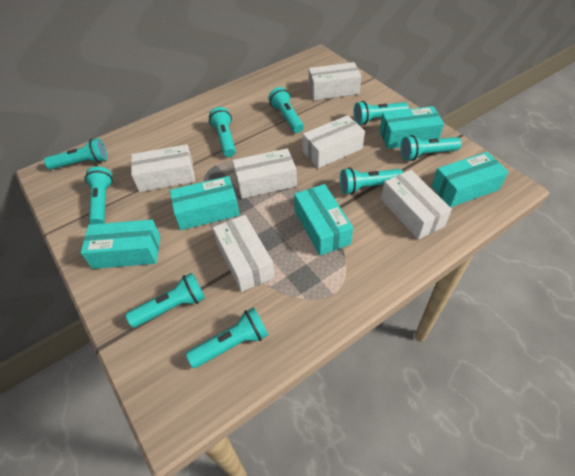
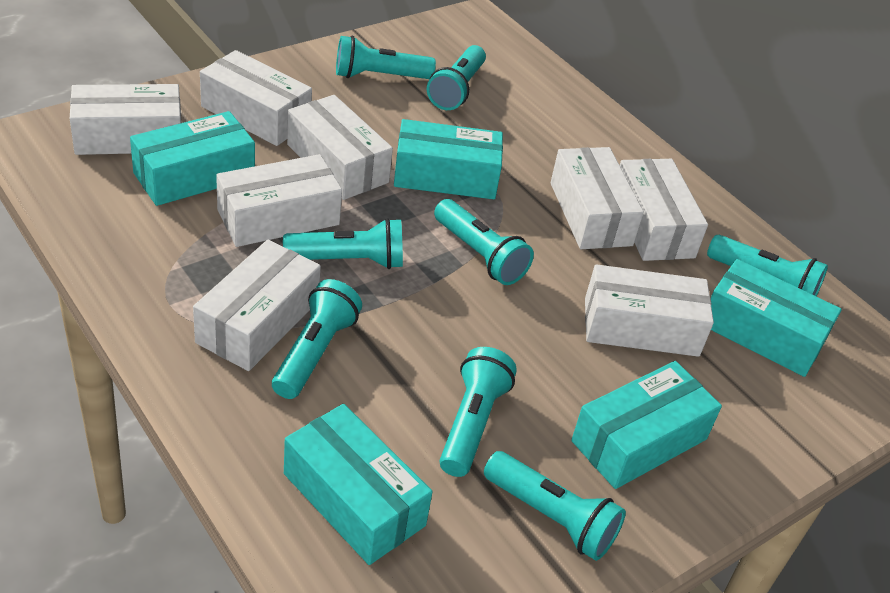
turquoise flashlight: [44,138,107,170] [85,166,113,224] [126,273,205,328] [186,307,268,368] [209,107,236,157] [268,87,304,133] [340,168,403,194] [353,101,409,125] [400,135,462,161] = 9 -> [272,279,362,399] [283,218,403,269] [336,36,436,79] [427,45,486,110] [434,199,534,285] [439,347,517,477] [484,451,626,561] [707,235,828,296] = 8
white box: [131,144,195,192] [213,215,274,292] [232,148,297,199] [302,115,365,168] [309,62,361,100] [381,170,452,239] = 6 -> [70,84,181,155] [193,240,321,371] [200,50,312,146] [216,154,342,247] [287,95,393,200] [550,147,644,249] [585,264,714,357] [620,159,708,261] = 8

